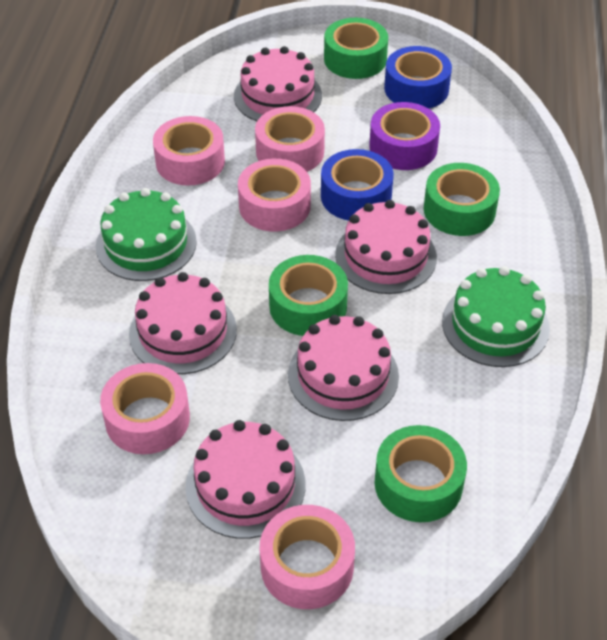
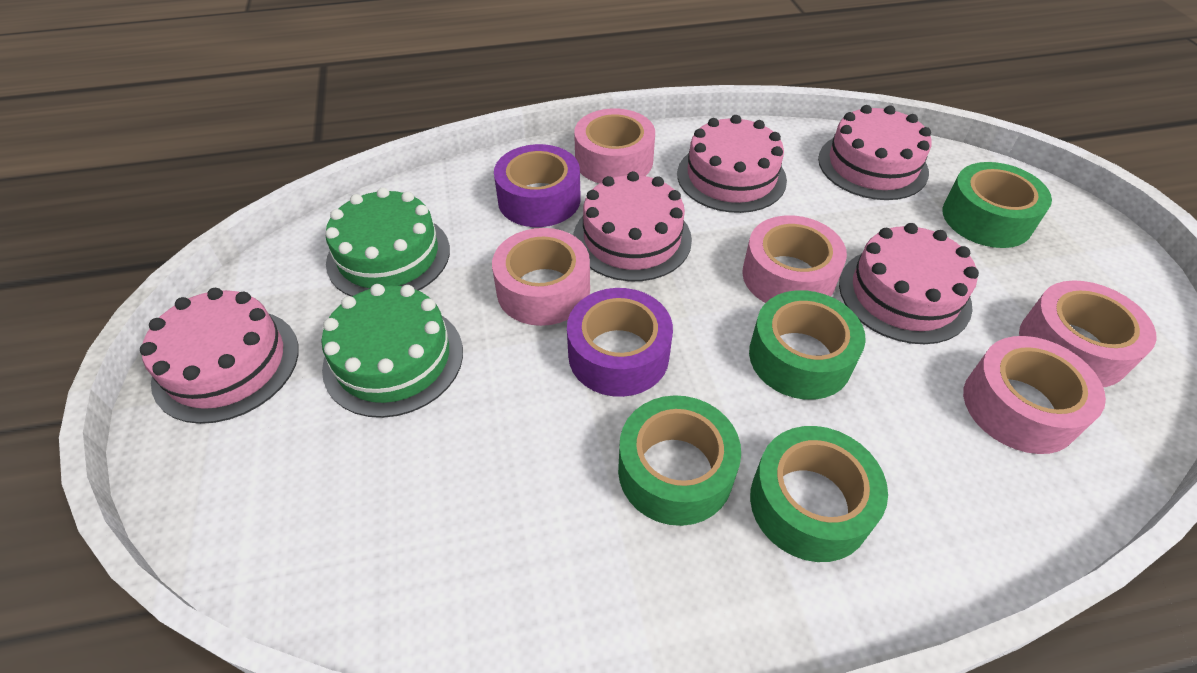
blue tape: [321,149,394,221] [384,46,452,109] = 2 -> none = 0
purple tape: [369,102,440,170] = 1 -> [494,144,581,227] [567,288,673,397] = 2

